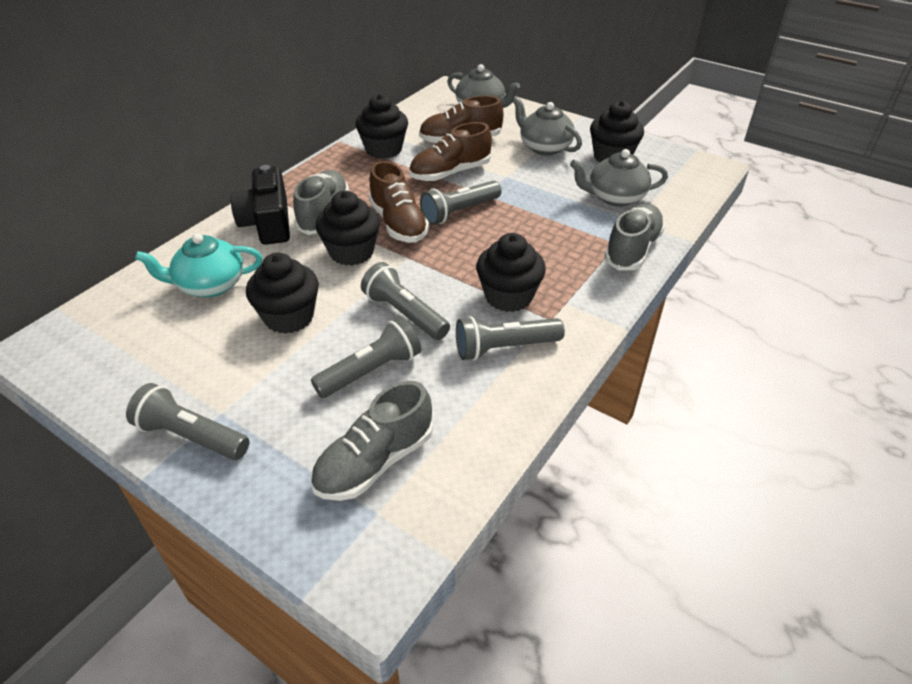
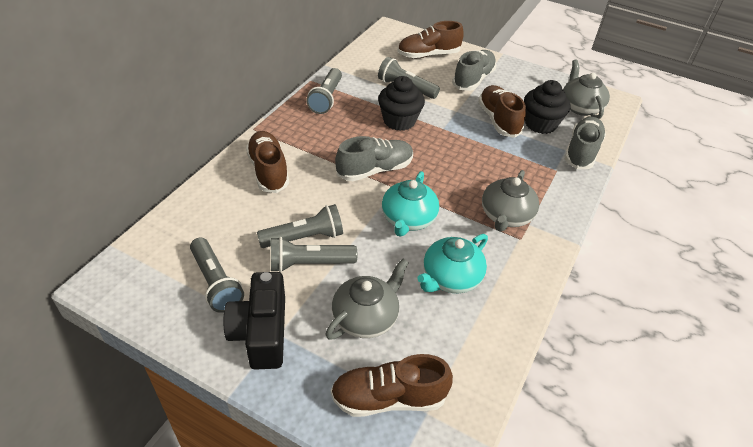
black cupcake: [246,253,319,334] [316,191,380,266] [355,94,408,159] [476,233,546,312] [590,101,644,163] = 5 -> [378,76,425,131] [524,80,571,134] = 2
brown shoe: [369,161,429,242] [409,122,492,181] [419,95,503,143] = 3 -> [246,131,289,193] [331,354,453,417] [397,21,464,58] [478,85,526,138] = 4
turquoise teapot: [135,233,263,297] = 1 -> [382,171,439,237] [417,234,488,293] = 2

